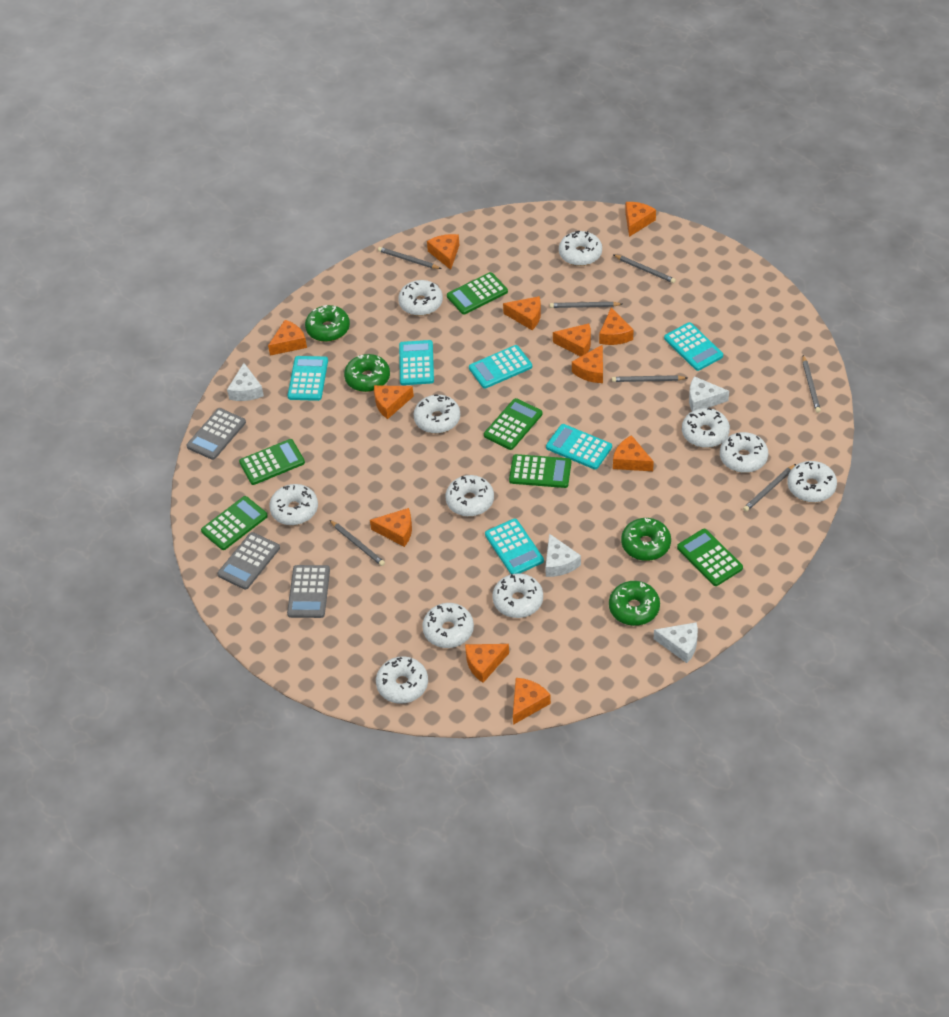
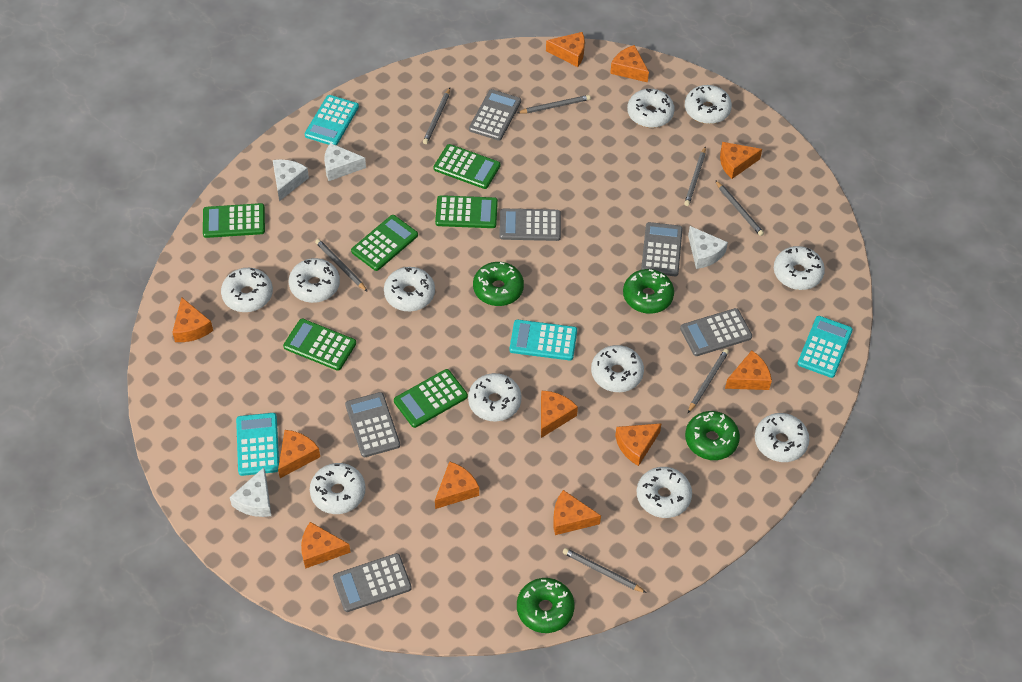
grey calculator: [186,408,246,460] [217,532,280,590] [287,565,330,618] = 3 -> [333,553,412,612] [345,392,400,457] [469,89,521,140] [499,208,561,241] [641,222,683,276] [680,308,752,356] = 6
orange cheese: [268,320,307,356] [370,508,412,547] [374,385,414,419] [427,234,459,270] [465,644,509,683] [503,296,541,330] [513,678,551,725] [553,323,591,357] [572,345,603,383] [599,307,634,345] [613,435,654,471] [625,202,656,237] = 12 -> [172,297,213,342] [278,430,320,478] [301,522,351,569] [435,461,479,509] [541,390,578,438] [546,32,585,67] [553,490,601,535] [610,45,649,83] [615,423,662,466] [720,142,762,179] [725,350,772,390] = 11
turquoise calculator: [288,356,328,401] [399,340,434,385] [469,345,532,389] [485,519,544,574] [546,424,612,470] [664,322,723,371] = 6 -> [236,413,279,476] [304,95,359,146] [510,320,577,360] [797,316,853,378] = 4

